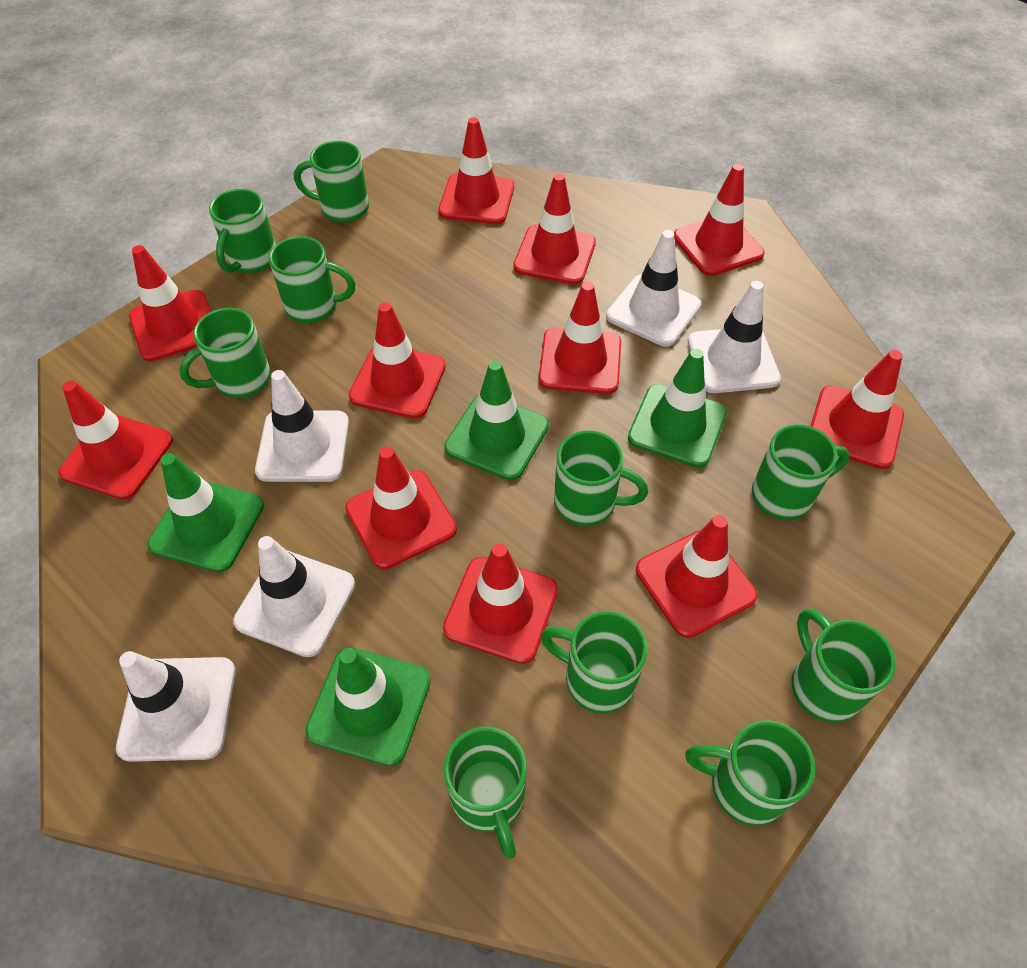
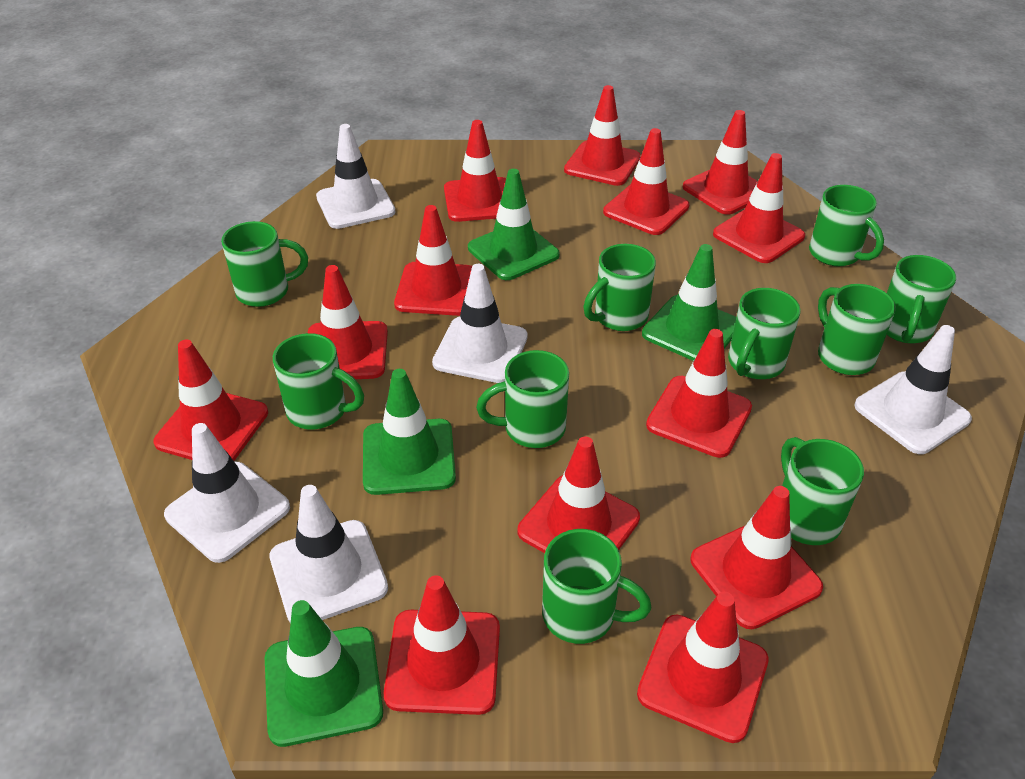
red traffic cone: [59,381,173,500] [129,245,211,362] [345,447,457,569] [349,302,446,419] [438,117,514,224] [443,543,558,664] [513,173,596,285] [539,282,621,394] [636,515,757,638] [674,164,765,276] [811,350,904,469] = 11 -> [153,340,268,461] [308,265,388,379] [384,575,500,715] [394,205,472,316] [444,120,506,222] [518,437,640,553] [564,85,641,186] [603,128,690,235] [637,592,769,743] [646,329,752,458] [683,110,758,215] [691,486,823,629] [713,153,805,263] = 13

